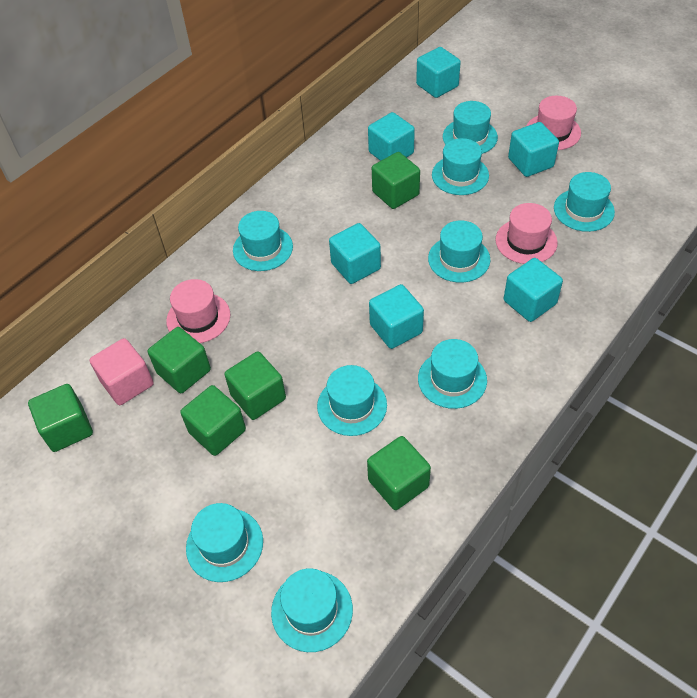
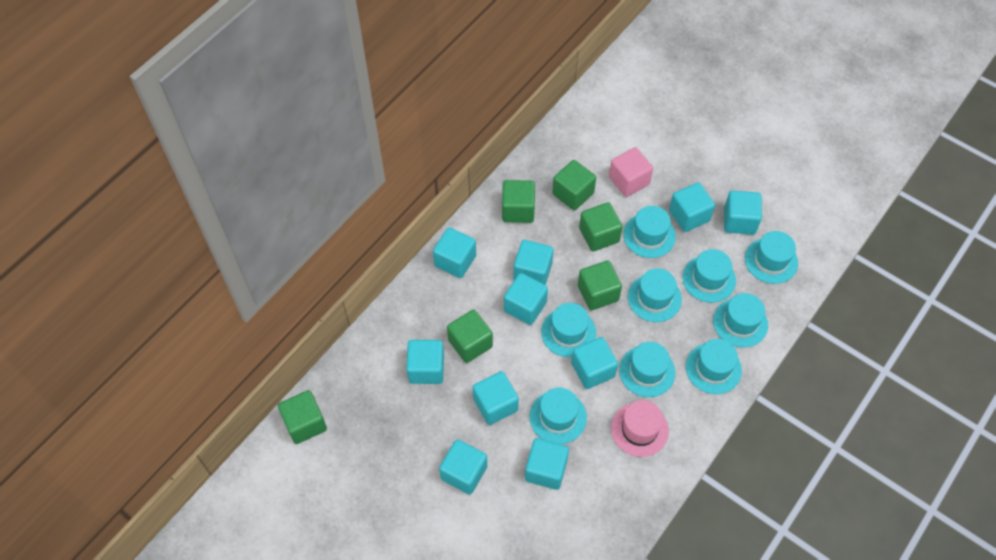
pink hat: [166,279,230,343] [495,203,558,264] [526,96,581,150] = 3 -> [611,400,669,457] = 1
turquoise cube: [329,223,381,284] [368,112,415,161] [369,284,424,349] [416,47,461,98] [504,258,563,322] [508,122,559,177] = 6 -> [406,340,444,384] [433,227,476,278] [439,439,487,495] [473,371,519,425] [504,273,548,325] [513,240,554,285] [525,438,569,490] [571,337,618,389] [669,182,715,232] [724,190,762,235] = 10

